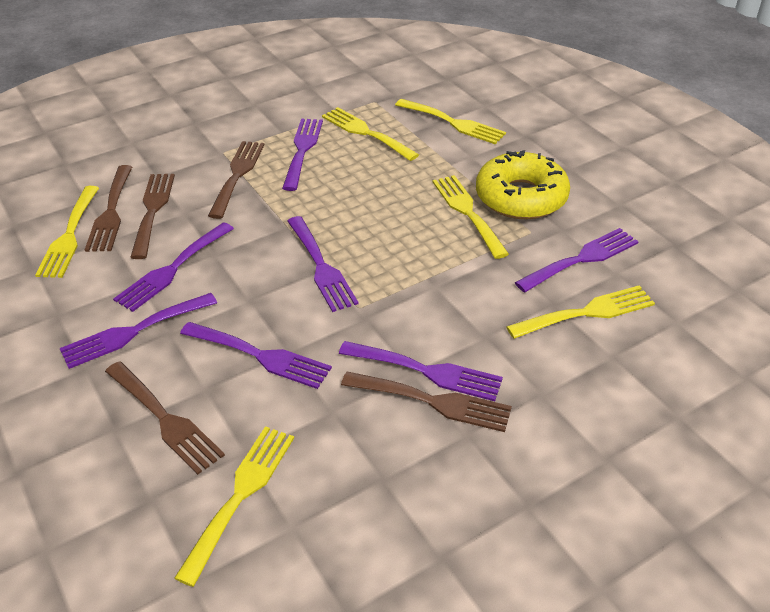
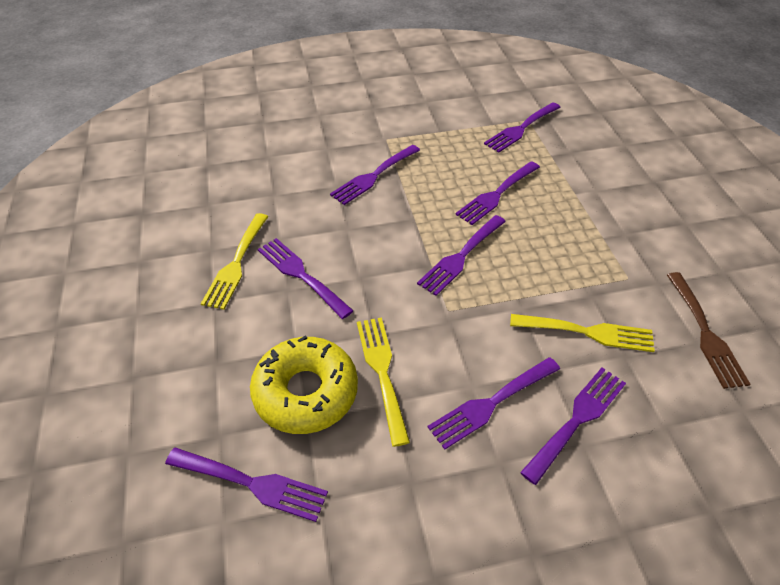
brown fork: [85,165,132,252] [105,361,225,475] [130,174,175,259] [208,141,264,219] [341,371,512,432] = 5 -> [667,272,751,389] = 1
purple fork: [60,293,217,369] [113,222,234,312] [180,322,332,389] [282,119,323,191] [287,216,359,312] [339,341,503,401] [515,228,639,292] = 7 -> [165,447,328,522] [258,238,354,319] [330,145,420,205] [417,215,506,296] [428,357,560,450] [455,161,540,225] [484,102,561,153] [520,367,626,485] = 8
yellow fork: [35,186,99,278] [174,426,294,587] [322,107,419,161] [395,99,506,144] [433,175,509,259] [506,285,655,339] = 6 -> [201,213,268,310] [357,317,410,447] [510,314,655,352] = 3

